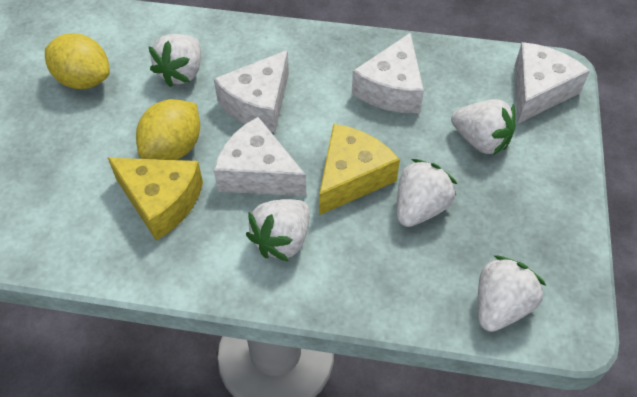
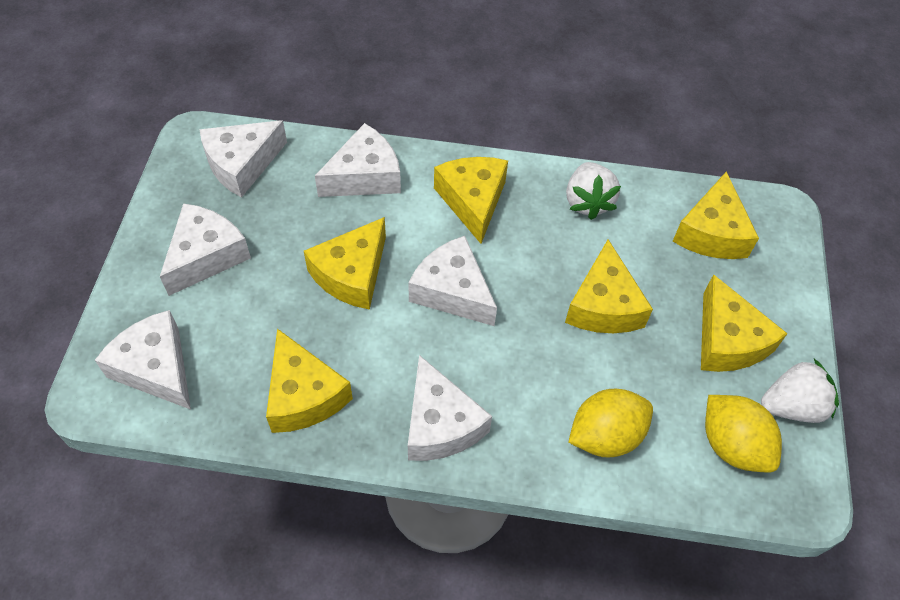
white cheese: [214,50,289,133] [214,117,306,196] [352,33,424,113] [515,42,590,124] = 4 -> [95,310,191,410] [160,203,251,296] [199,120,287,197] [315,123,401,197] [408,236,497,326] [408,355,492,461] = 6
white strawberry: [148,34,201,87] [246,199,310,262] [397,159,457,227] [451,99,516,156] [478,256,546,332] = 5 -> [566,162,621,220] [761,359,839,423] = 2
yellow cheese: [108,158,203,241] [319,124,400,215] = 2 -> [266,329,353,433] [304,217,386,310] [434,157,508,244] [565,239,653,333] [672,171,759,259] [701,274,788,372] = 6

